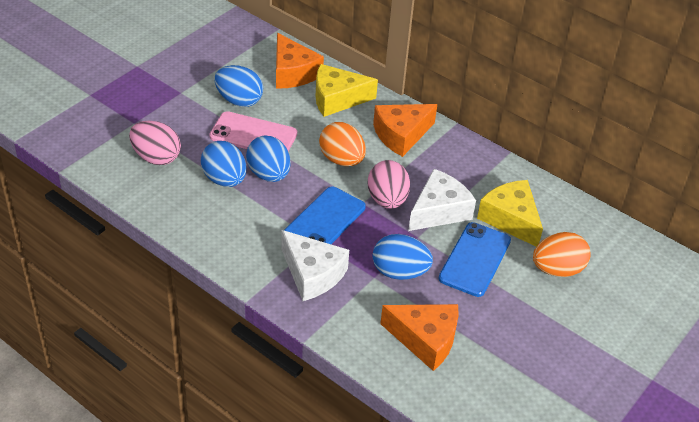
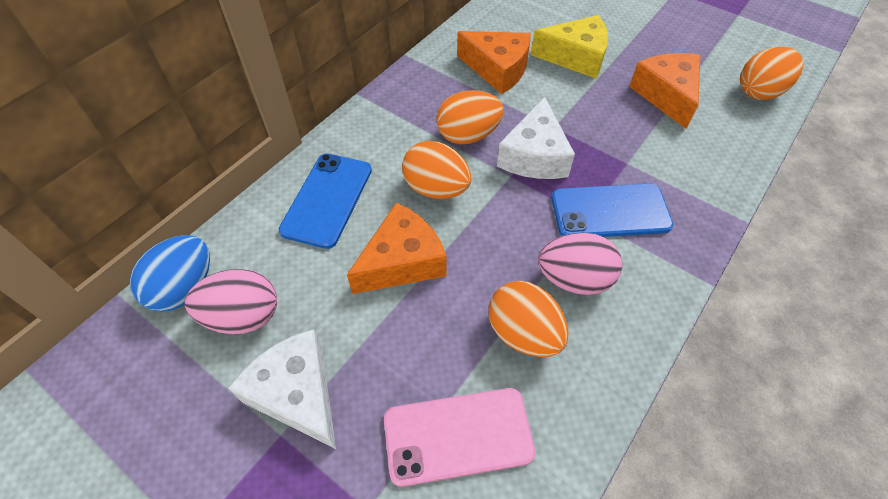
blue egg: [201,141,247,187] [215,65,263,107] [246,136,291,182] [373,234,433,280] = 4 -> [130,235,210,312] = 1
orange egg: [319,122,366,166] [533,232,591,277] = 2 -> [402,141,471,199] [436,90,504,144] [489,281,569,357] [740,46,803,100] = 4
yellow cheese: [316,64,378,117] [477,180,543,247] = 2 -> [531,15,608,78] = 1

